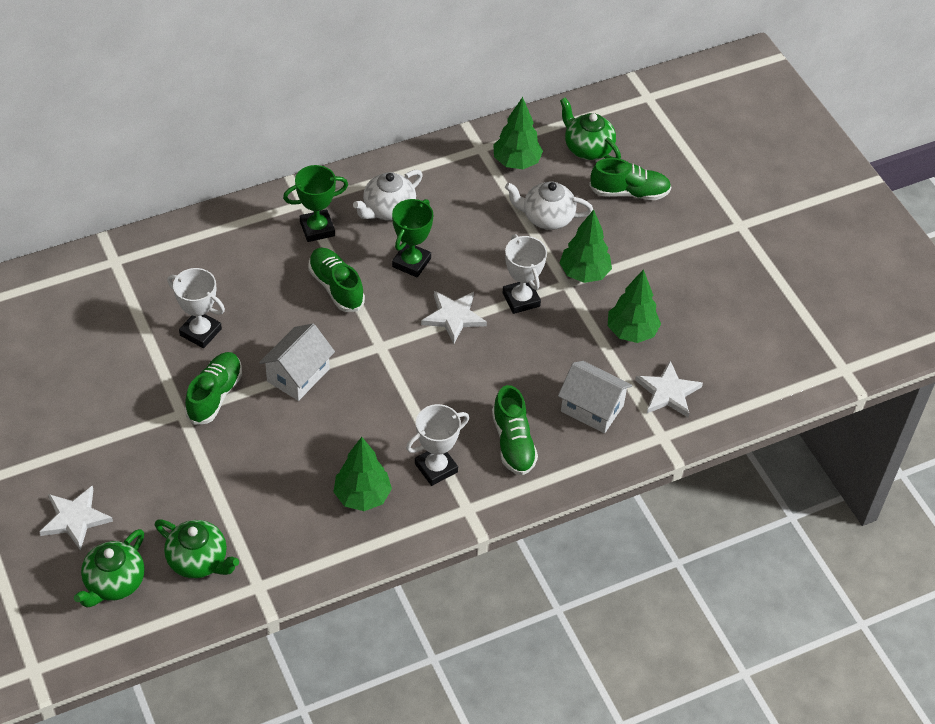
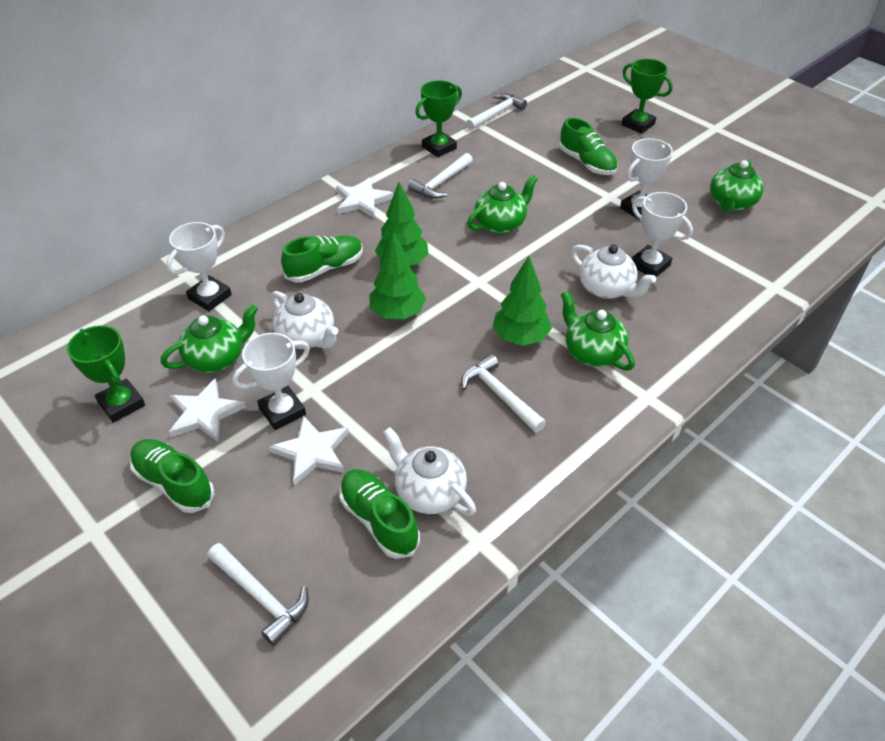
green teapot: [74,529,145,607] [155,519,239,578] [560,98,621,160] = 3 -> [160,304,258,373] [467,175,538,234] [561,291,635,371] [710,160,764,212] = 4
green tree: [333,437,392,511] [493,97,543,169] [560,210,612,283] [608,269,661,343] = 4 -> [369,231,426,320] [375,182,429,265] [493,256,552,346] = 3
green trophy: [283,165,348,242] [392,199,433,278] = 2 -> [67,325,145,423] [415,80,462,157] [622,59,673,134] = 3
white hammer: none = 0 -> [207,543,309,646] [408,153,473,199] [462,354,546,433] [466,93,527,130] = 4
white house: [259,324,335,401] [558,361,632,433] = 2 -> none = 0
white teapot: [353,170,423,221] [505,181,593,230] = 2 -> [271,291,339,349] [383,427,476,516] [571,245,656,299] = 3
white trophy: [167,268,225,348] [406,404,469,486] [503,234,547,314] = 3 -> [166,222,232,311] [232,333,310,430] [620,138,673,221] [631,192,693,277] = 4

